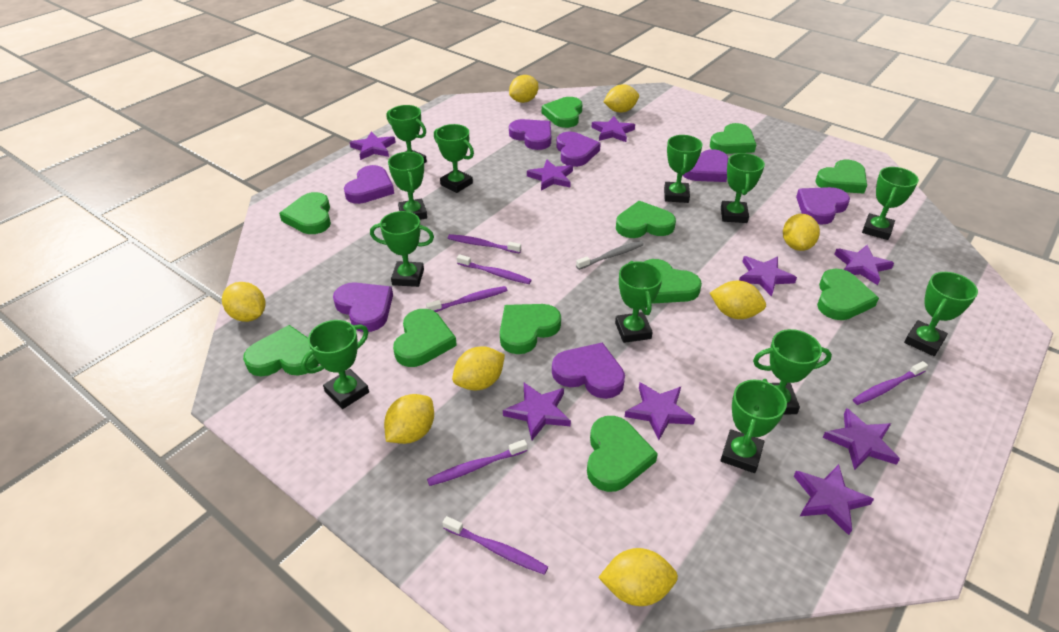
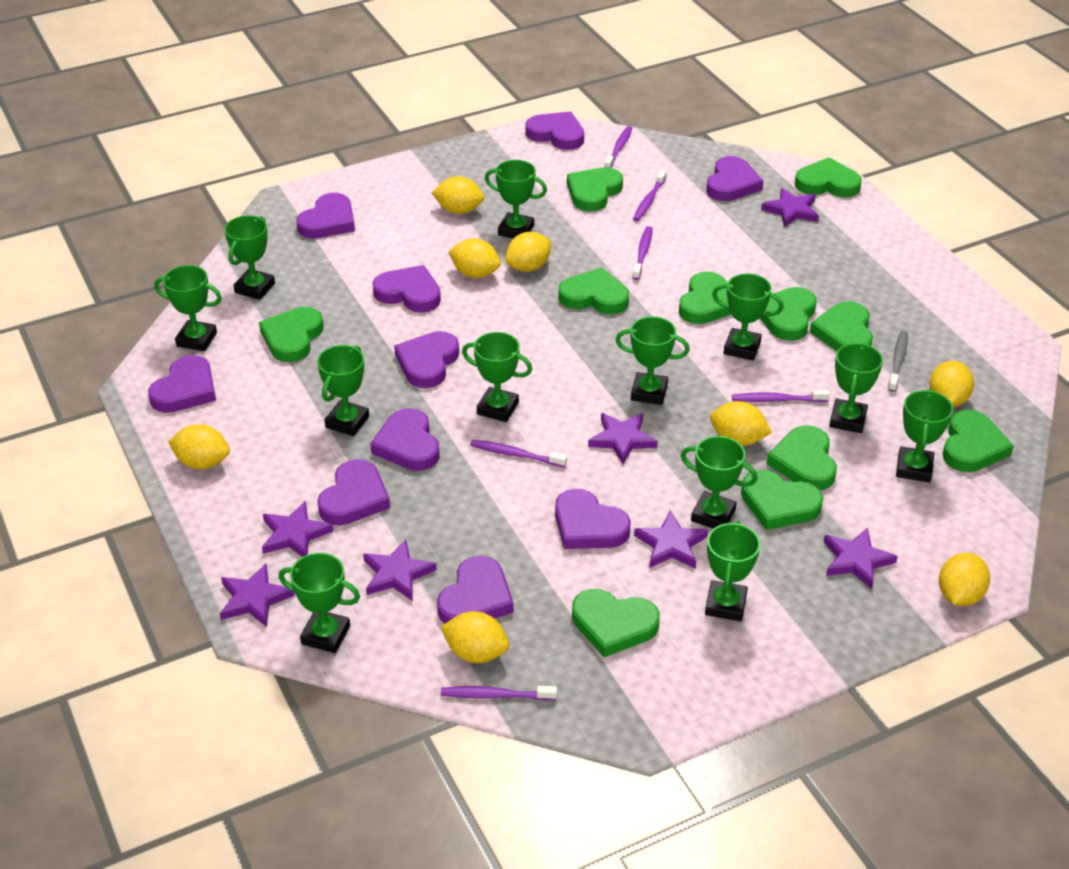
purple heart: [333,282,393,332] [344,165,394,204] [509,119,551,150] [552,342,625,399] [556,132,601,167] [682,149,729,182] [796,187,850,225] = 7 -> [148,355,216,413] [296,193,355,239] [317,459,390,525] [370,408,440,471] [373,265,441,312] [394,331,459,388] [437,556,514,624] [526,111,584,150] [555,489,631,549] [706,156,763,201] = 10
purple star: [350,132,396,160] [503,383,571,440] [527,160,573,191] [591,116,635,142] [625,383,695,440] [739,256,797,297] [794,464,874,535] [822,408,900,470] [834,245,894,285] = 9 -> [220,563,295,627] [262,501,333,557] [363,539,437,601] [588,413,658,464] [634,511,708,569] [761,188,819,228] [824,528,898,589] = 7

